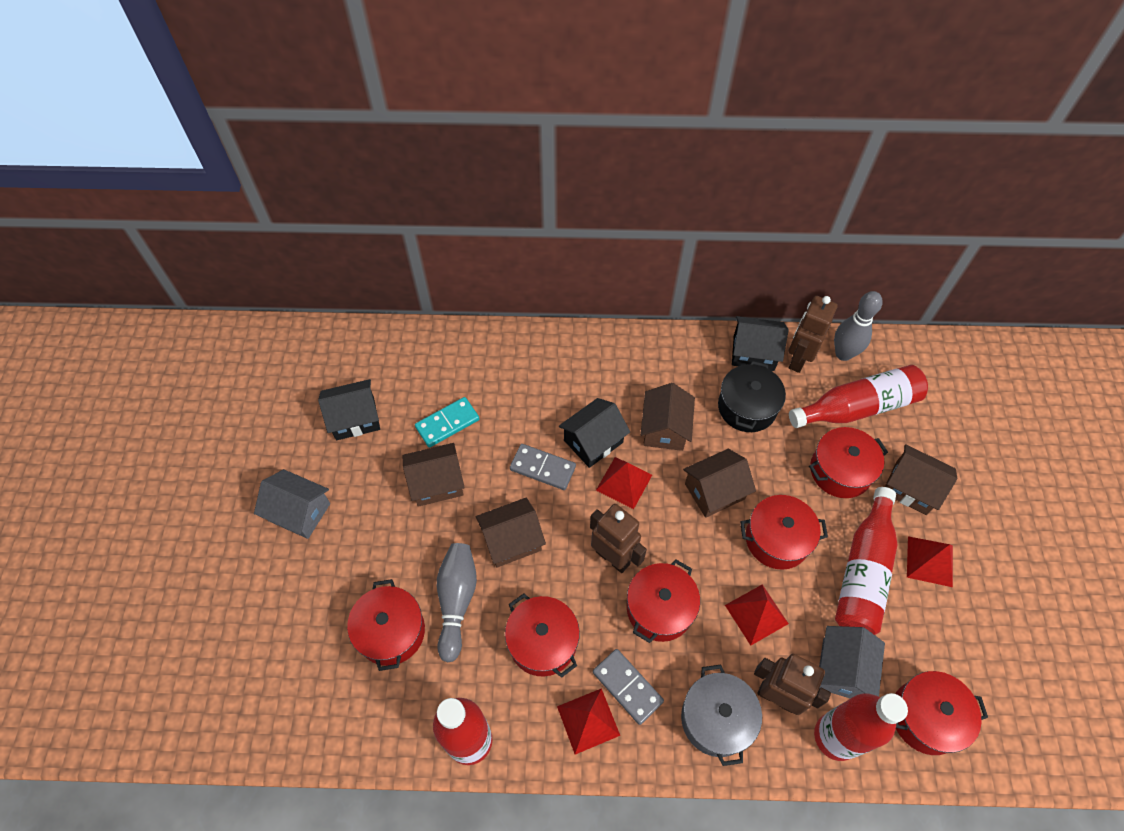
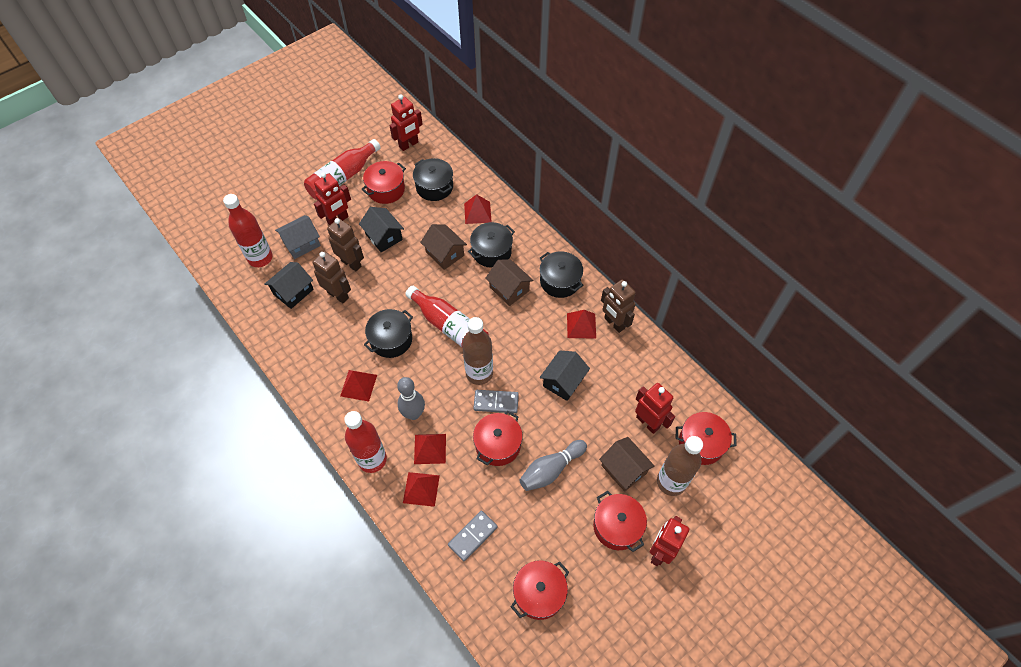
black pot: [718,361,786,432] = 1 -> [364,309,413,358] [413,158,453,201] [468,222,515,268] [540,251,583,298] = 4
brown bottle: none = 0 -> [462,317,493,385] [657,436,703,496] = 2
brown house: [403,443,465,507] [476,498,546,568] [640,383,695,451] [683,449,756,518] [885,444,957,515] = 5 -> [420,224,467,270] [485,259,534,306] [599,437,655,492] = 3
grey house: [254,469,330,539] [819,626,885,699] = 2 -> [275,215,321,259] = 1
grey pot: [681,665,762,766] = 1 -> none = 0
red pot: [347,579,425,671] [505,593,580,678] [627,560,700,643] [740,495,828,570] [809,427,888,498] [895,671,988,755] = 6 -> [362,161,406,204] [473,411,523,466] [511,560,569,620] [593,491,647,552] [676,412,737,465] = 5
red pyramid: [557,688,620,755] [596,457,652,509] [725,585,789,645] [907,536,953,587] = 4 -> [340,370,377,402] [403,472,440,507] [414,434,446,464] [464,194,492,224] [567,310,596,339] = 5
red robot: none = 0 -> [314,173,351,225] [389,94,423,151] [635,383,675,434] [650,516,689,566] = 4
turquoise domino: [415,397,479,448] = 1 -> none = 0

